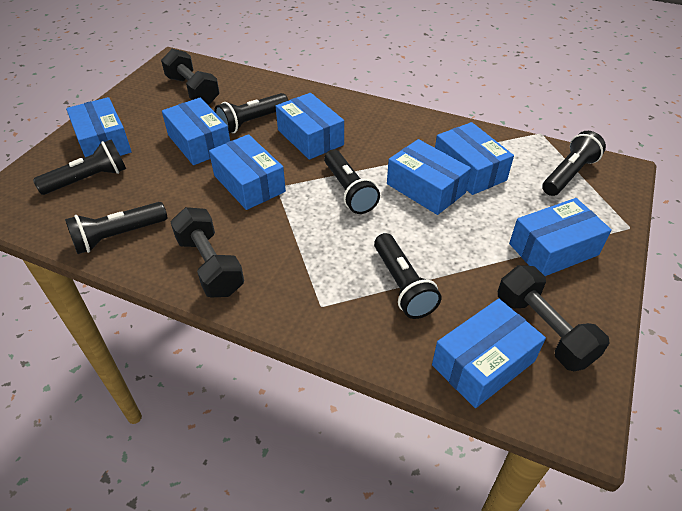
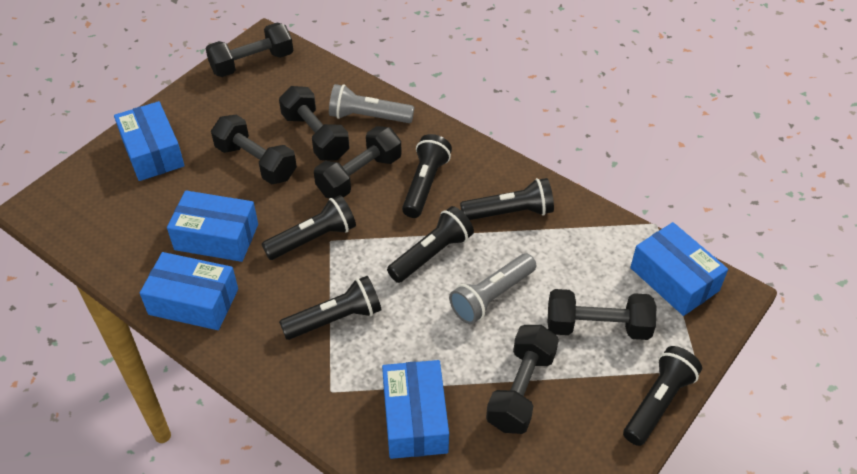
black dumbbell: [161,49,219,105] [171,207,244,297] [498,265,610,371] = 3 -> [205,23,294,77] [211,115,297,184] [279,86,349,160] [314,126,402,198] [486,325,559,434] [548,289,656,340] = 6
blue box: [66,97,132,157] [162,98,230,165] [209,134,286,210] [276,93,344,160] [387,139,471,215] [432,299,546,408] [435,122,514,195] [509,198,612,276] = 8 -> [114,101,185,181] [140,252,238,330] [167,191,258,262] [382,360,449,459] [630,222,728,316] = 5
grey flashlight: none = 0 -> [329,84,414,123] [449,253,536,324] = 2

